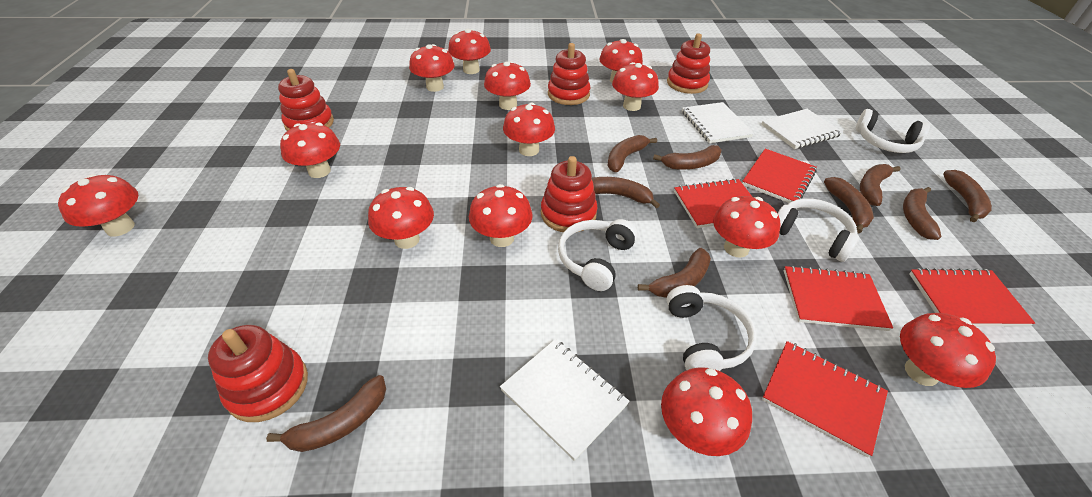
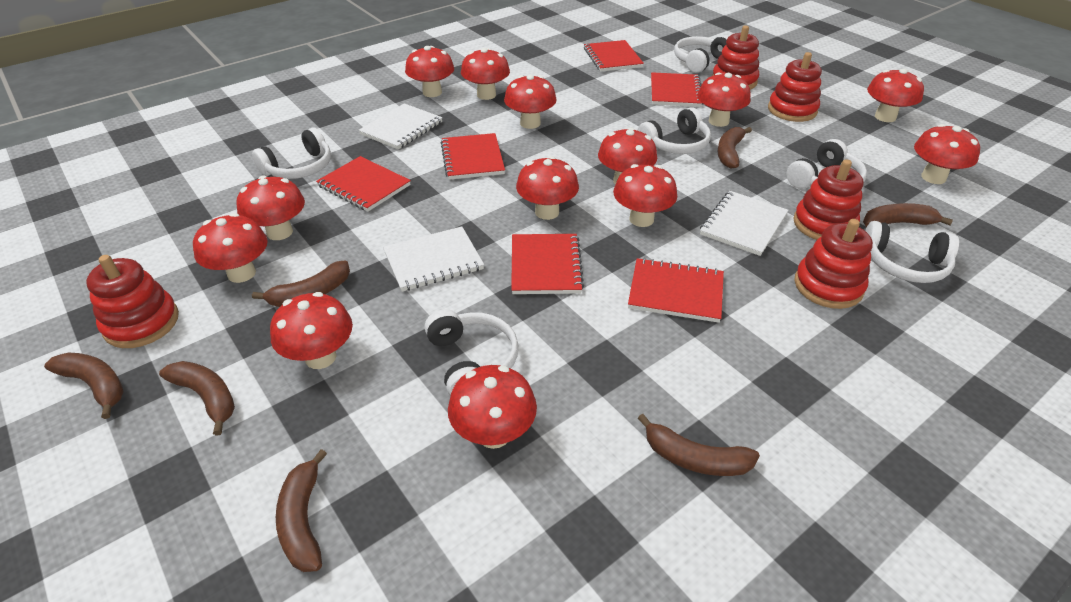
brown banana: [266,375,386,452] [592,177,660,208] [607,135,657,172] [638,248,711,298] [653,145,722,170] [824,177,874,233] [860,164,901,206] [903,187,941,240] [943,170,992,222] = 9 -> [44,352,124,419] [159,361,235,436] [252,261,350,307] [276,449,327,572] [638,414,760,476] [717,127,752,169] [863,203,953,227] = 7
red notebook: [674,178,752,228] [742,149,817,203] [762,341,888,458] [784,265,893,331] [909,268,1035,327] = 5 -> [316,156,411,212] [441,133,505,180] [511,234,584,294] [584,40,644,72] [628,258,724,323] [651,72,703,107] = 6
white headphones: [558,219,638,291] [666,285,757,371] [778,198,859,262] [856,109,930,153] = 4 -> [252,128,331,179] [425,309,518,396] [637,107,711,154] [674,35,728,73] [786,139,867,189] [865,221,959,283] = 6

